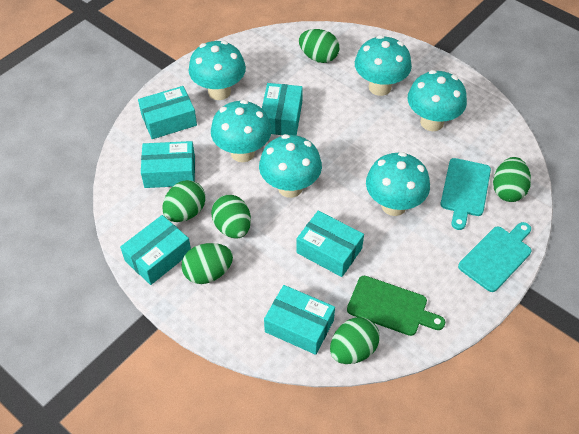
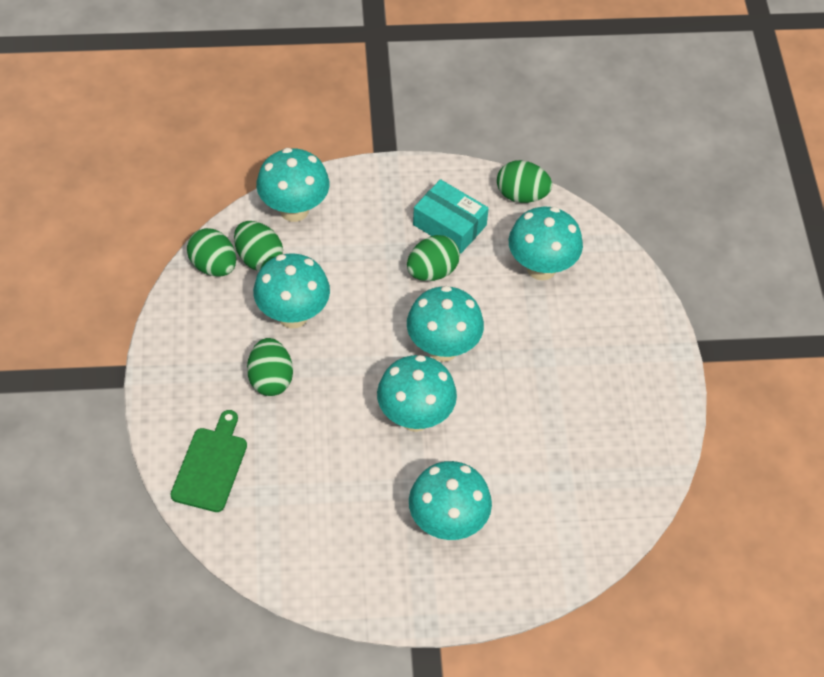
green egg: [163,180,206,222] [181,243,233,284] [211,195,251,238] [299,29,339,63] [330,317,380,364] [493,157,531,202] = 6 -> [187,228,236,277] [234,221,283,271] [247,338,293,396] [407,235,460,281] [497,160,552,203] = 5
turquoise box: [120,215,191,285] [138,86,197,139] [141,141,195,188] [262,83,303,136] [264,285,335,355] [296,211,364,277] = 6 -> [413,179,489,253] = 1
turquoise cutting board: [440,158,491,230] [458,222,531,292] = 2 -> none = 0

